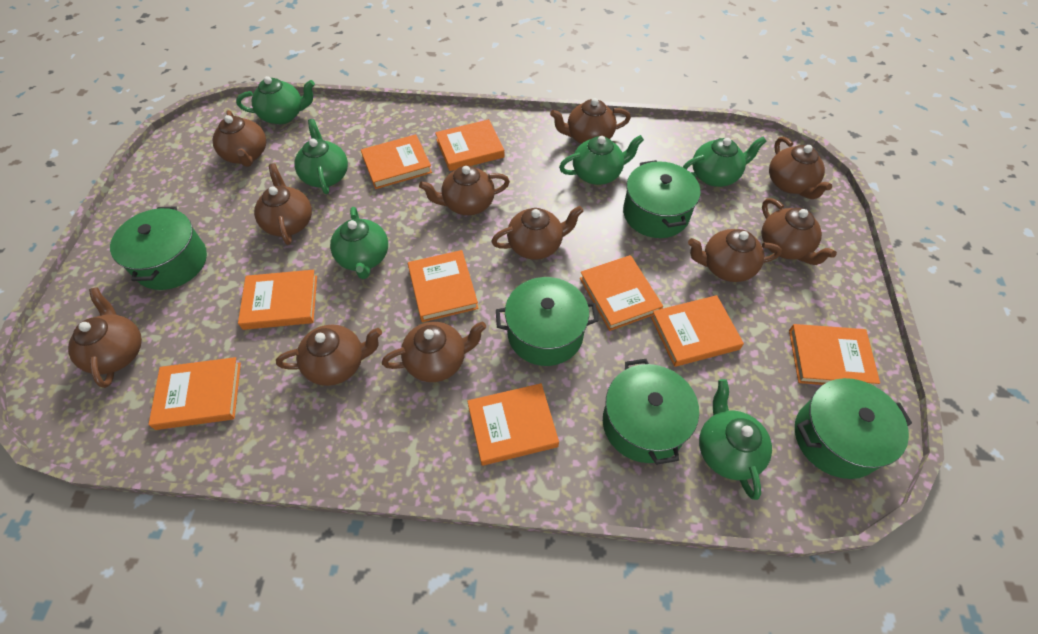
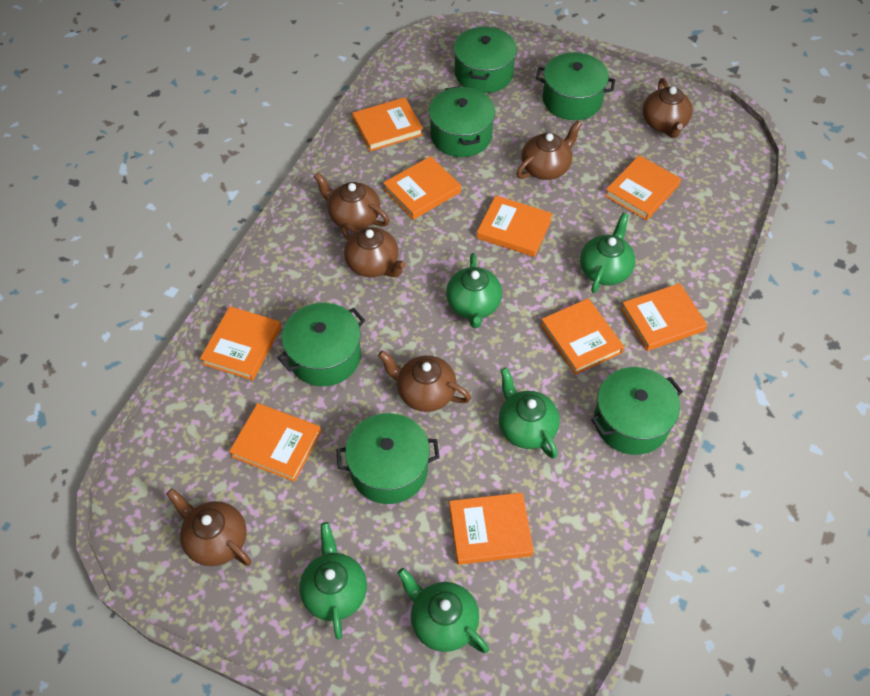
brown teapot: [68,287,142,388] [212,110,266,167] [254,163,312,245] [276,325,382,386] [382,321,486,382] [419,166,510,215] [491,206,584,260] [550,98,631,144] [688,229,782,282] [762,198,837,265] [769,137,832,199] = 11 -> [166,488,251,566] [314,172,389,230] [340,223,406,277] [378,351,471,412] [517,120,582,180] [643,78,693,138] = 6
green pot: [110,206,207,290] [496,277,598,366] [603,359,699,465] [623,160,701,238] [795,378,912,479] = 5 -> [277,303,365,386] [336,413,440,504] [429,86,495,157] [454,26,517,93] [536,52,615,120] [591,367,683,455] = 6
green teapot: [236,76,315,124] [294,119,348,194] [330,207,388,279] [559,135,644,185] [683,137,767,187] [699,379,772,500] = 6 -> [299,522,367,639] [398,568,489,653] [446,253,502,328] [499,367,560,459] [580,213,635,293] = 5

